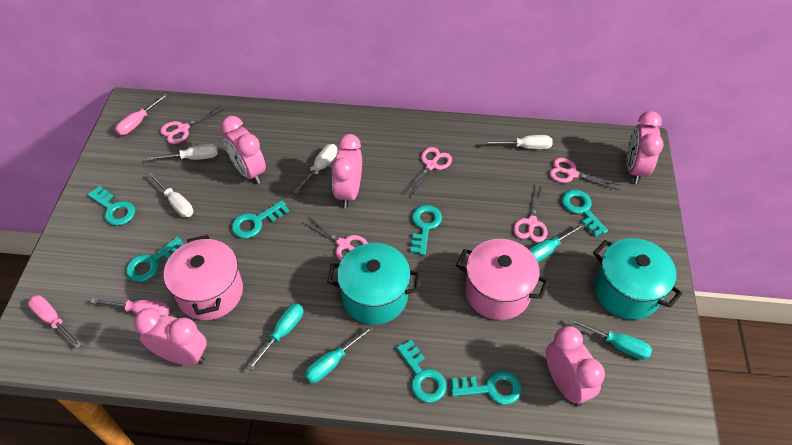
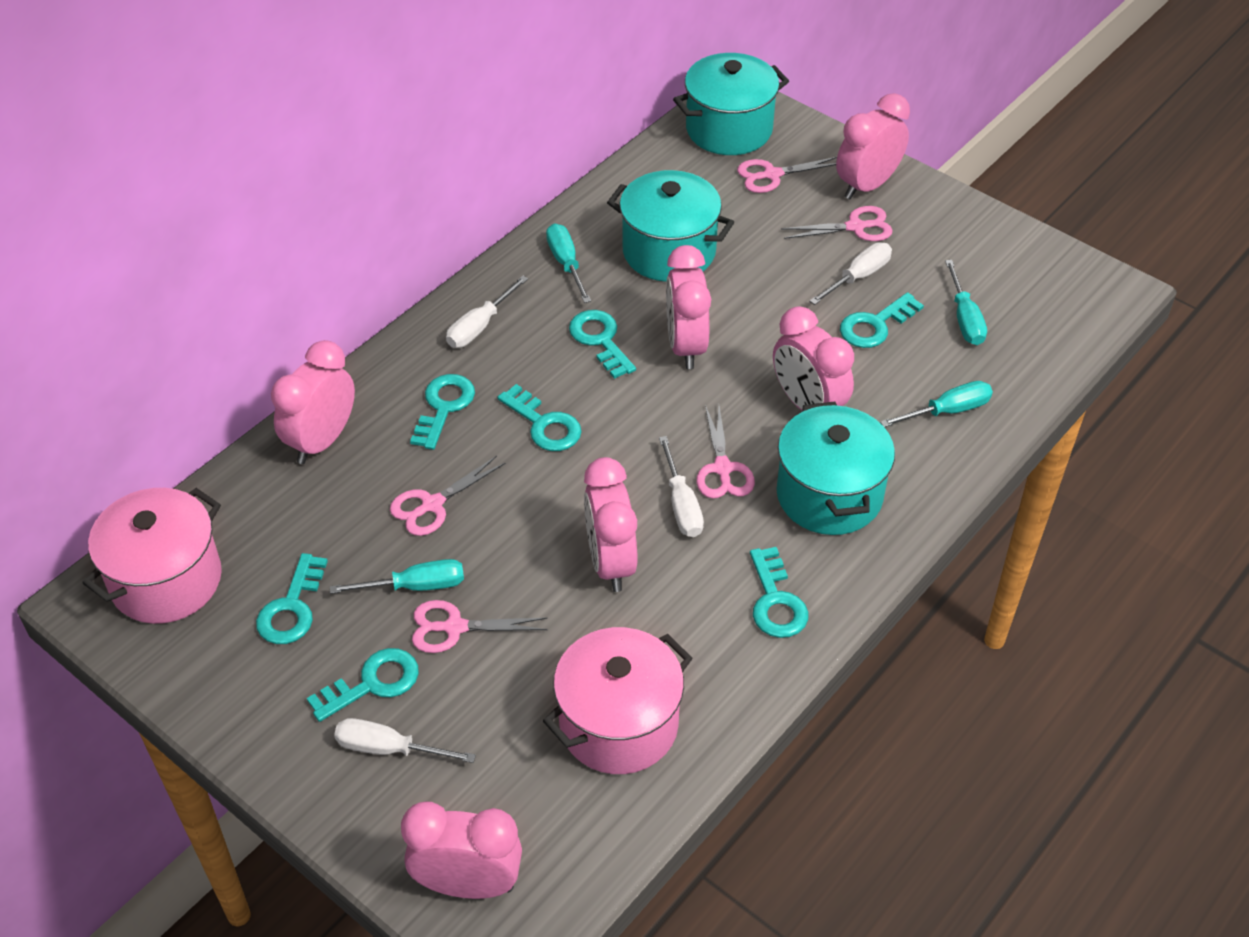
pink clock: [134,308,207,365] [220,116,266,184] [331,134,362,208] [546,326,605,406] [627,111,664,184] = 5 -> [271,340,355,464] [401,802,522,899] [584,457,638,592] [666,245,711,369] [773,306,854,411] [836,93,910,200] = 6
pink screwdriver: [28,295,82,348] [91,298,170,316] [114,93,168,135] = 3 -> none = 0
turquoise pot: [327,243,420,325] [593,238,682,320] = 2 -> [607,170,734,282] [673,53,789,155] [776,402,895,535] = 3

